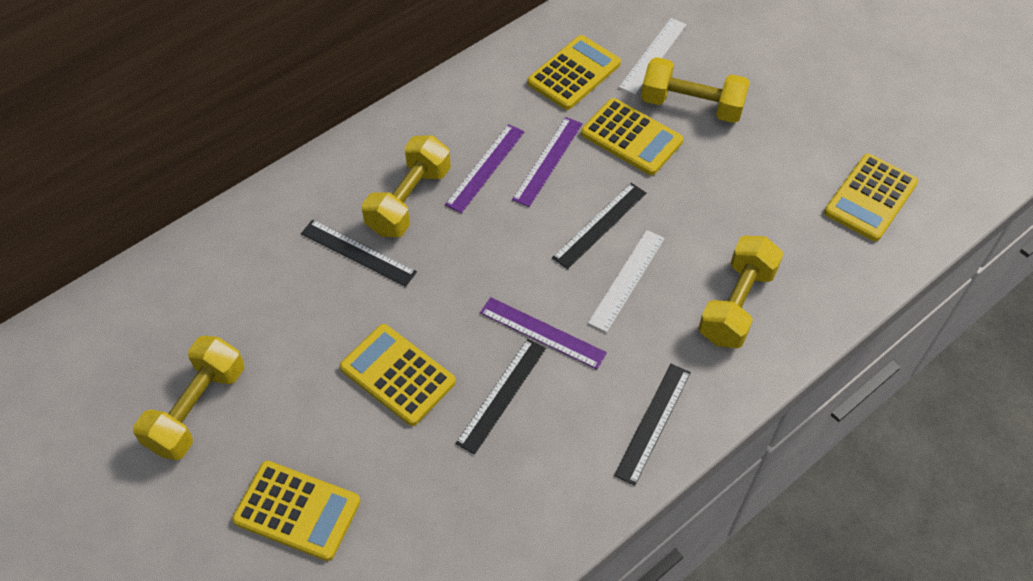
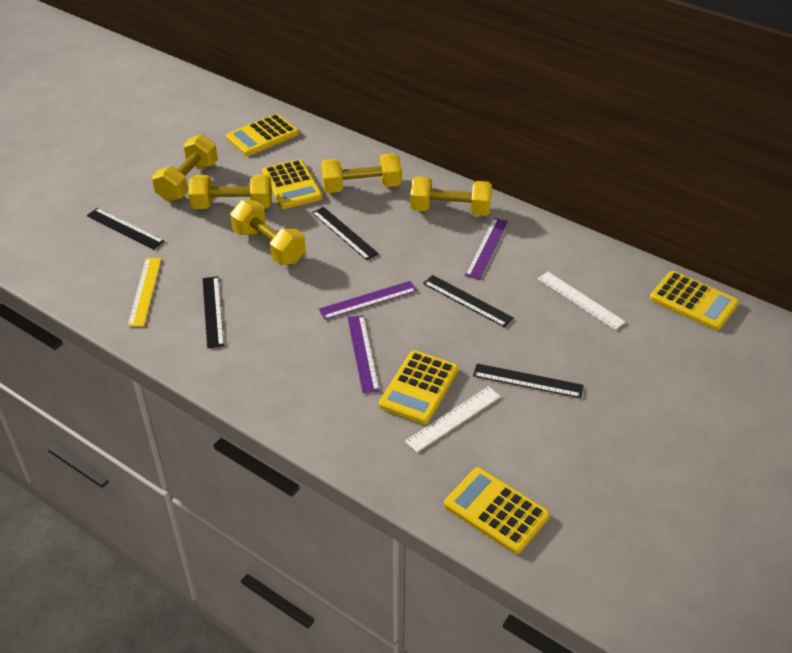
black ruler: [301,220,417,287] [455,339,546,455] [552,183,646,269] [614,364,691,486] = 4 -> [87,208,164,249] [202,276,224,348] [312,207,379,260] [423,275,514,327] [473,364,584,398] = 5
yellow dumbbell: [133,336,244,460] [362,135,451,237] [641,57,750,123] [698,236,783,348] = 4 -> [152,134,218,202] [189,174,272,209] [230,200,306,265] [321,153,402,193] [410,176,492,216] = 5
yellow ruler: none = 0 -> [128,258,161,326] = 1

